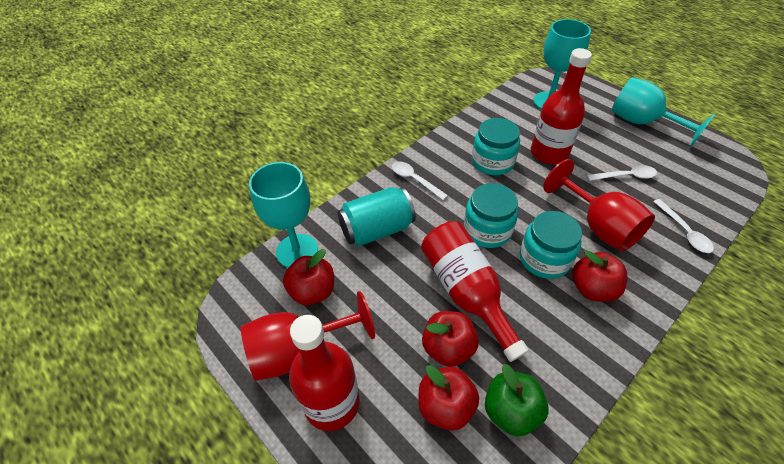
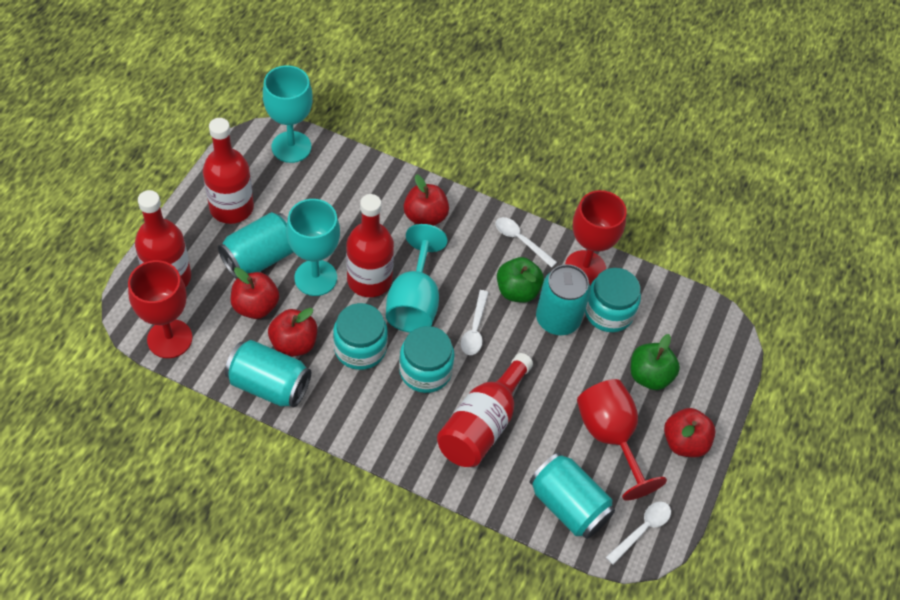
green apple: [485,364,549,437] = 1 -> [497,257,544,303] [631,334,680,390] = 2
red bottle: [289,315,360,431] [421,221,529,362] [531,48,592,164] = 3 -> [135,190,191,287] [203,118,254,224] [346,194,394,297] [437,353,533,467] = 4
red goblet: [241,291,375,381] [543,159,655,252] = 2 -> [128,260,193,358] [565,190,627,285] [577,379,667,501] = 3
turquoise can: [337,187,416,246] = 1 -> [218,212,293,279] [225,340,311,408] [529,453,615,539] [536,264,591,335] = 4

